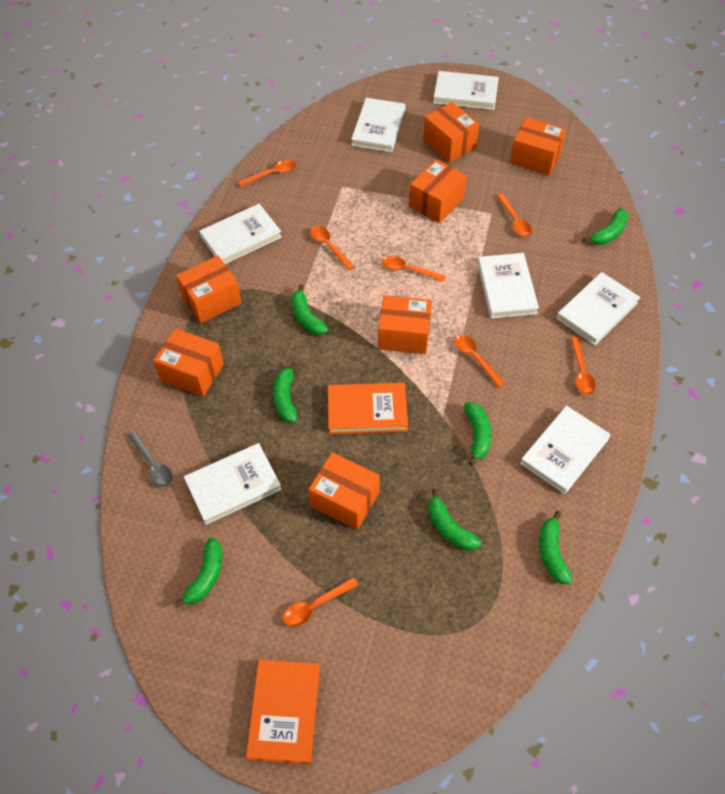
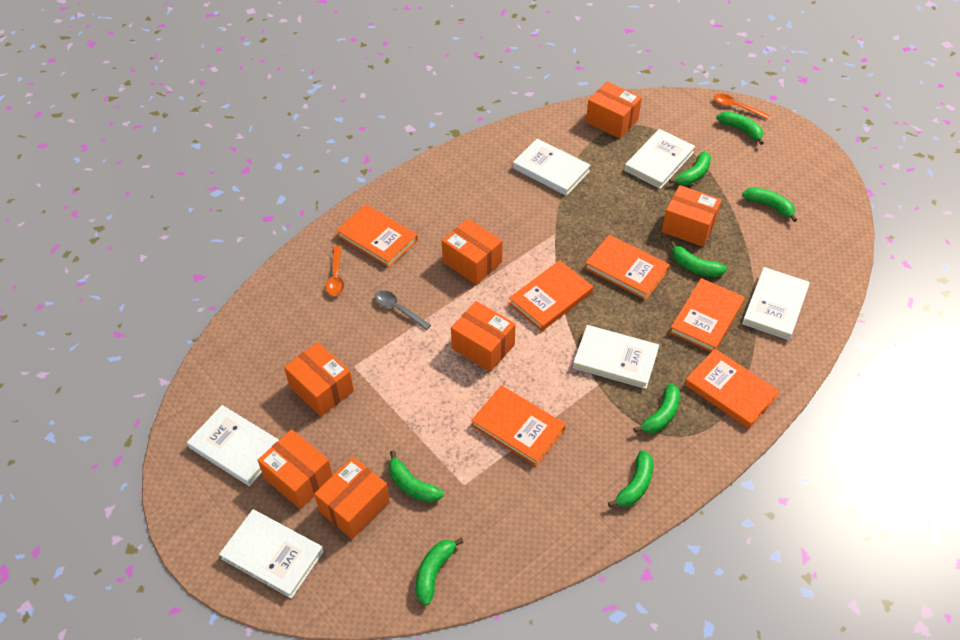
green banana: [174,538,223,608] [273,362,297,422] [291,284,328,335] [428,488,481,550] [464,402,491,465] [539,511,572,584] [583,208,628,245] = 7 -> [389,450,444,503] [416,538,464,605] [608,450,653,508] [633,383,680,433] [669,151,711,185] [670,241,727,277] [717,111,764,145] [742,187,797,222] = 8
orange book: [246,660,320,764] [328,382,408,434] = 2 -> [336,204,418,268] [471,385,566,466] [509,260,593,331] [585,234,670,300] [669,278,745,352] [684,349,779,429] = 6
orange spoon: [238,160,296,187] [283,577,358,627] [310,226,354,271] [382,256,446,282] [454,335,505,387] [497,193,532,237] [571,337,596,395] = 7 -> [326,246,344,296] [714,94,770,119] = 2
white book: [184,443,282,525] [199,204,282,264] [351,98,406,152] [433,71,499,110] [477,253,539,318] [520,406,611,494] [556,272,640,345] = 7 -> [187,405,279,486] [219,509,324,599] [513,138,591,196] [573,325,659,389] [624,129,695,189] [742,267,810,340] = 6

